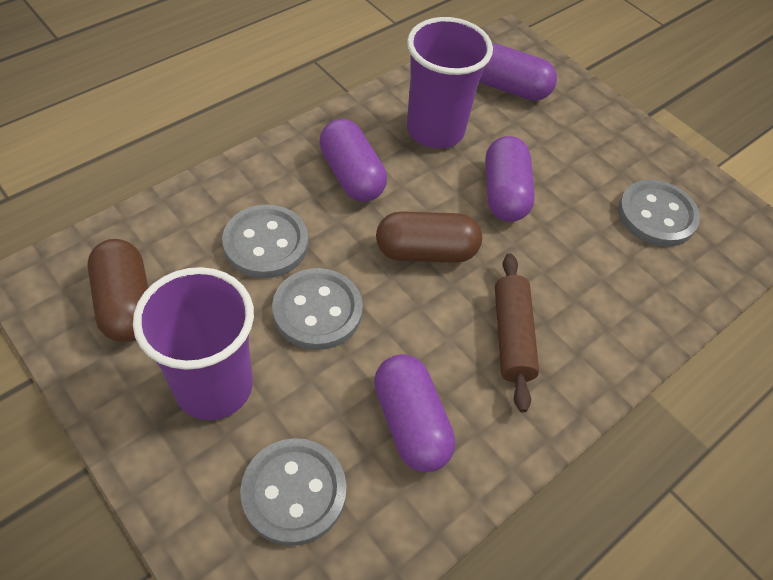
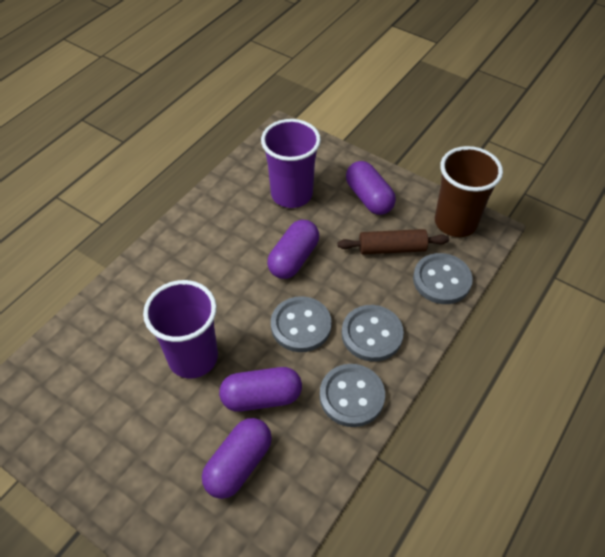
brown capsule: [87,239,148,342] [376,211,482,263] = 2 -> none = 0
brown cup: none = 0 -> [435,146,503,237] = 1

